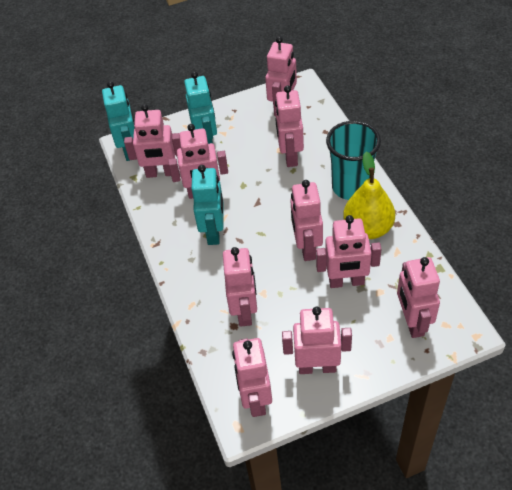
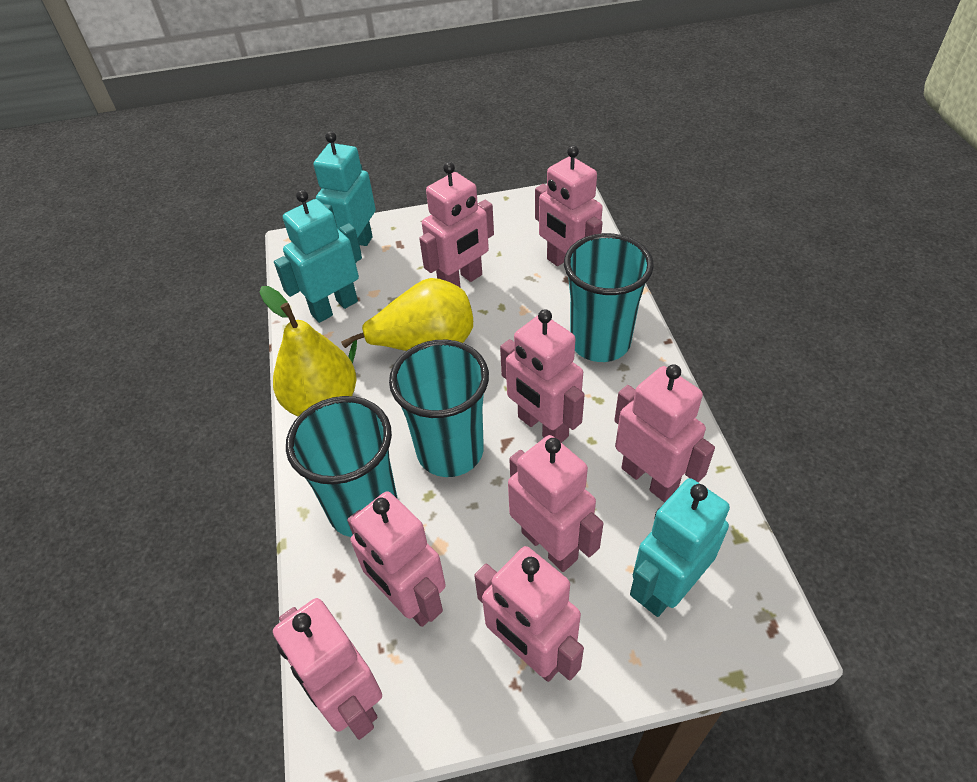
pink robot: [124,104,181,178] [168,124,228,199] [223,247,257,327] [232,338,272,417] [265,36,297,116] [275,85,304,167] [282,306,352,374] [290,180,323,261] [316,215,381,288] [397,257,440,338] = 10 -> [273,598,382,740] [347,491,446,627] [419,162,494,288] [474,546,584,682] [500,309,585,443] [508,435,604,572] [535,146,603,266] [614,364,715,502] = 8
turquoise cup: [326,121,381,200] = 1 -> [286,396,398,537] [389,340,489,477] [564,233,654,362] = 3
yellow pear: [343,152,395,239] = 1 -> [260,286,357,417] [341,278,473,364] = 2

